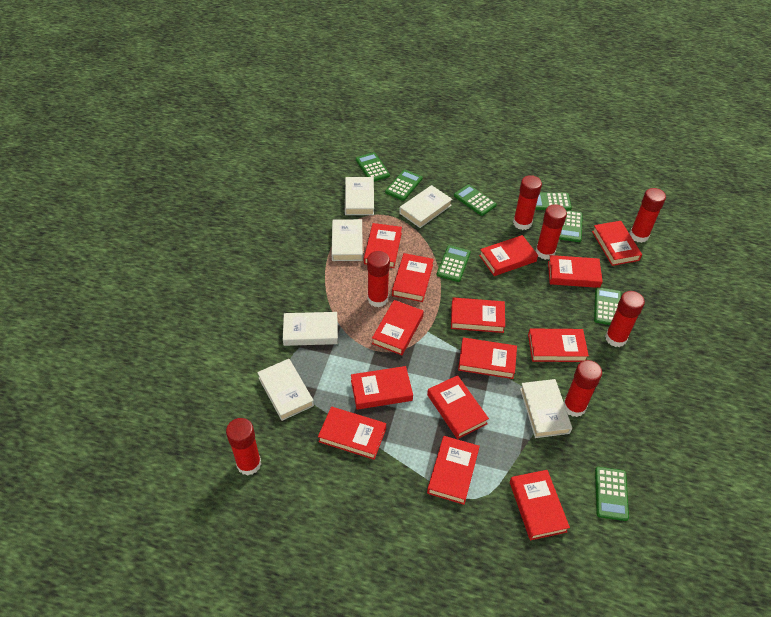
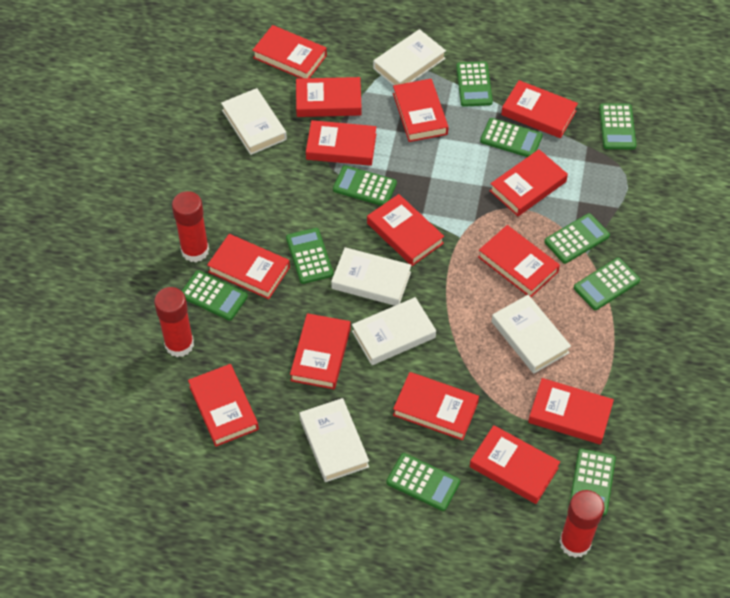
green calculator: [356,152,390,182] [385,170,423,201] [437,245,471,282] [454,184,497,216] [535,193,572,210] [559,210,583,242] [594,287,621,325] [595,467,629,521] = 8 -> [182,270,248,321] [286,228,333,284] [333,165,397,206] [387,453,460,511] [456,61,493,107] [480,118,543,157] [544,213,610,264] [569,449,616,515] [574,258,640,310] [599,103,636,149] = 10
red glue stick: [226,418,261,476] [367,251,390,307] [513,175,542,230] [535,204,567,260] [564,360,602,417] [605,291,645,347] [629,188,666,243] = 7 -> [154,287,194,357] [172,191,209,262] [559,490,604,558] = 3

